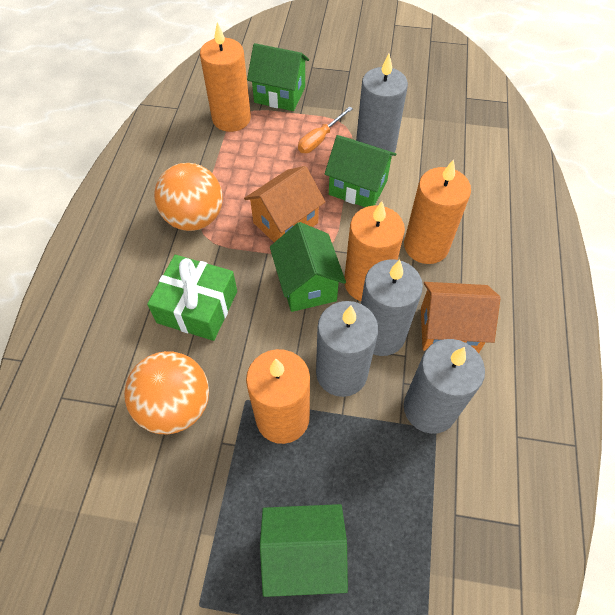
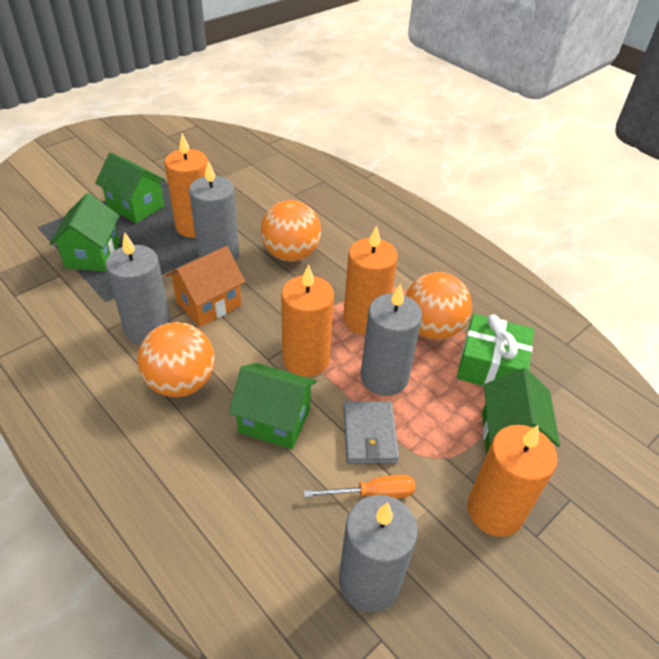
grey wallet: none = 0 -> [343,401,399,464] = 1
orange ball: [124,351,209,434] [154,163,223,231] = 2 -> [137,322,214,397] [261,200,321,262] [406,272,472,340] = 3
orange house: [244,166,325,242] [421,282,501,353] = 2 -> [166,246,245,327] = 1

